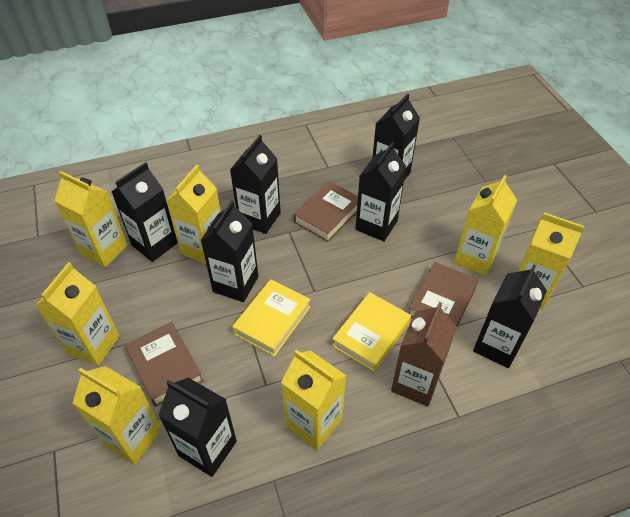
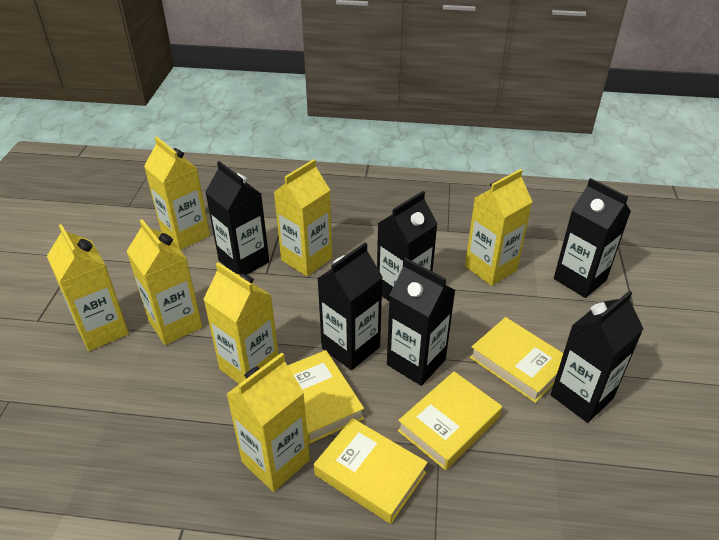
black carton: [112,162,178,262] [158,378,237,477] [201,200,258,302] [230,135,281,234] [356,142,407,241] [372,93,420,180] [473,264,547,368] = 7 -> [205,161,269,275] [317,242,383,370] [377,191,437,301] [387,258,455,386] [550,291,643,423] [554,178,631,298] = 6
brown book: [125,322,203,407] [294,181,358,242] [408,262,478,329] = 3 -> none = 0
brown carton: [391,302,457,407] = 1 -> none = 0
yellow book: [232,279,311,357] [332,292,411,372] = 2 -> [288,350,364,444] [314,418,428,524] [398,371,502,470] [470,317,563,403] = 4

